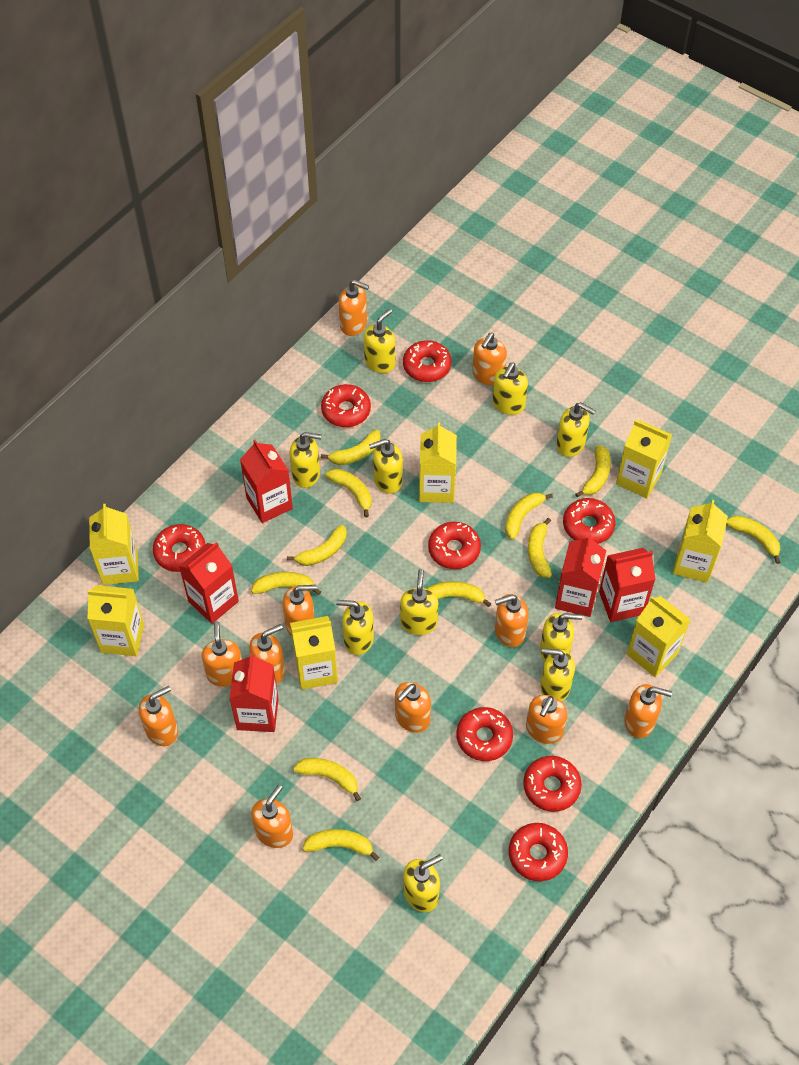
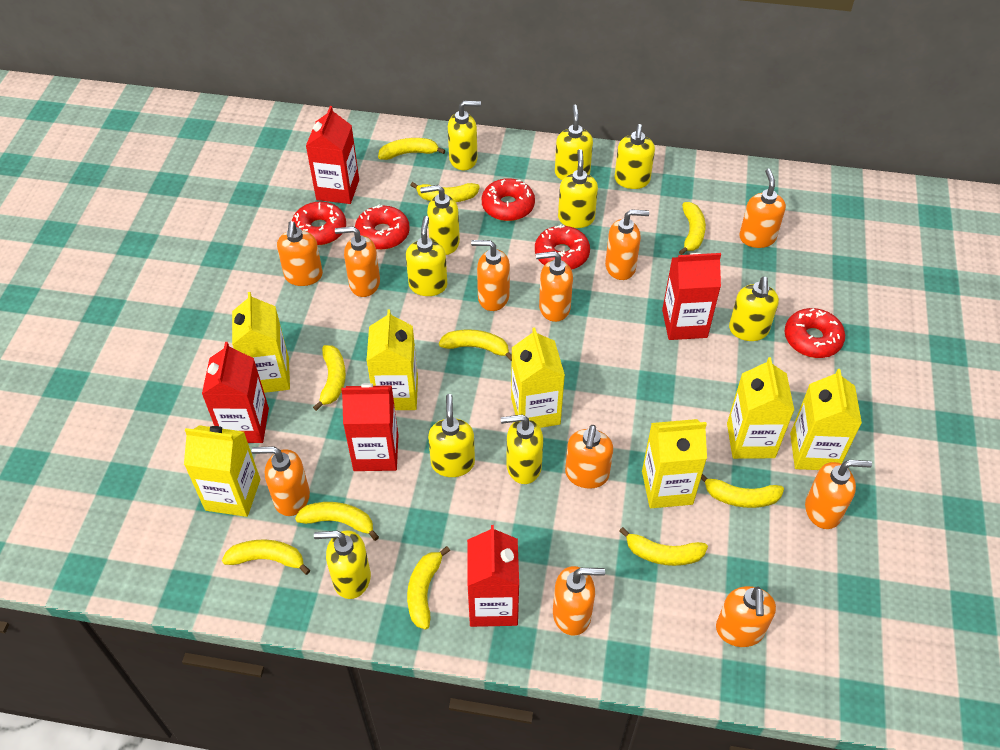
red donut: [153,524,205,572] [321,384,371,427] [403,340,451,382] [428,522,481,569] [456,707,513,761] [509,823,568,881] [523,756,582,812] [563,498,615,544] = 8 -> [292,202,346,245] [355,204,410,250] [482,178,535,221] [535,224,590,270] [784,308,845,358] = 5
yellow banana: [251,572,321,595] [287,525,347,566] [293,758,361,801] [302,829,379,861] [321,430,381,465] [325,469,372,518] [426,581,491,607] [505,492,553,540] [528,518,552,578] [575,445,611,497] [726,515,780,564] = 11 -> [222,540,310,575] [295,502,379,541] [313,345,346,411] [378,138,446,160] [407,546,450,630] [410,182,480,202] [439,329,512,361] [620,527,708,566] [679,202,706,255] [701,474,784,508] = 10

